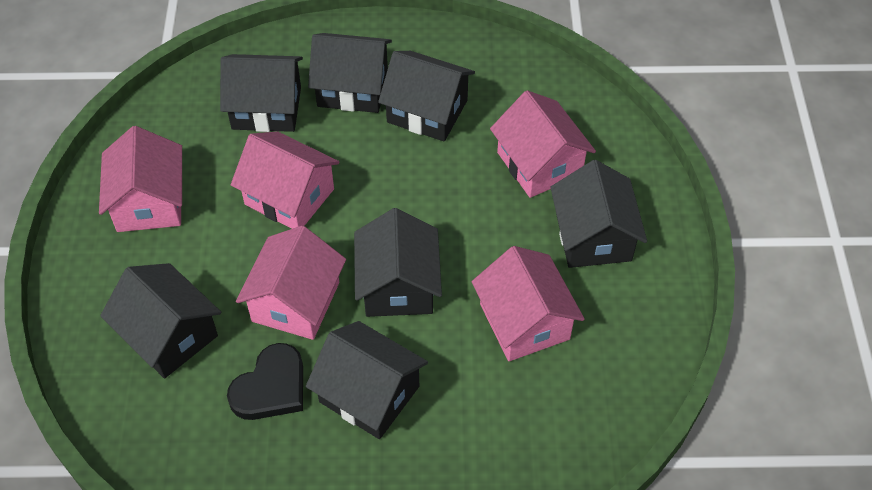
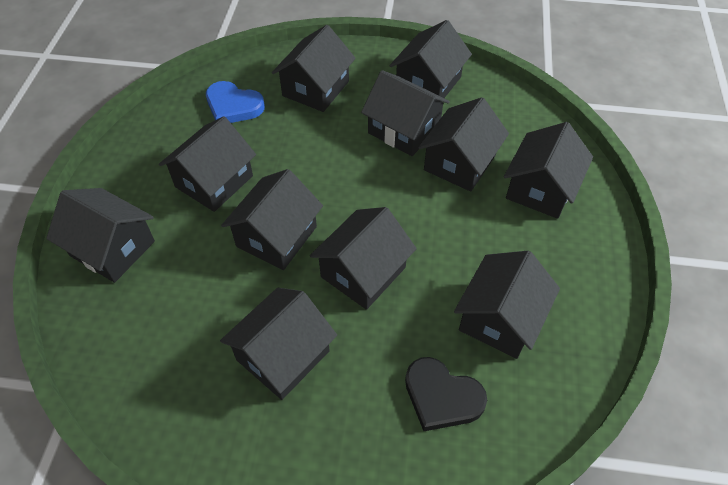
black house: [100,263,221,378] [220,54,303,132] [306,321,428,439] [308,33,392,113] [354,208,442,317] [378,51,475,142] [550,160,647,268] = 7 -> [46,188,155,283] [159,116,256,212] [220,288,337,400] [221,169,323,270] [272,25,356,112] [310,207,417,310] [361,70,450,156] [390,20,472,98] [418,97,509,192] [454,251,560,359] [504,122,593,219] = 11
blue heart: none = 0 -> [206,81,265,123] = 1
pink house: [99,126,182,232] [231,131,340,229] [236,226,346,340] [472,246,585,361] [490,90,596,198] = 5 -> none = 0

